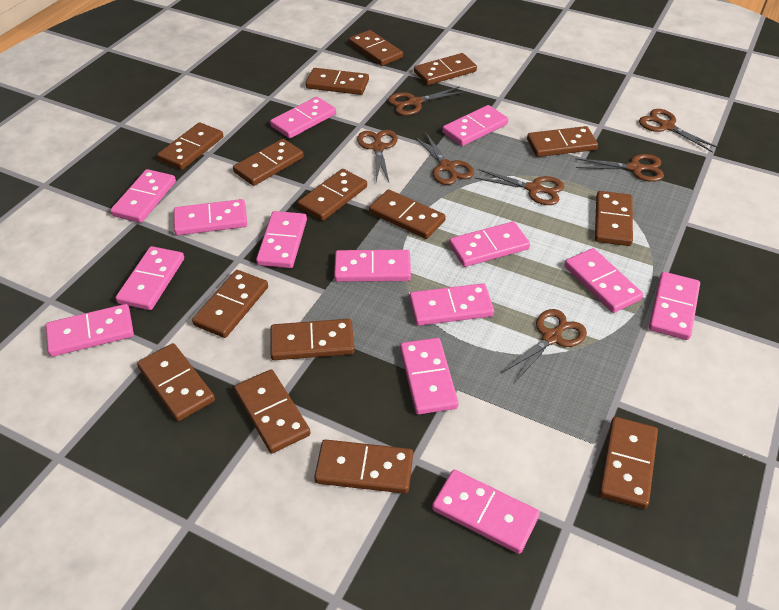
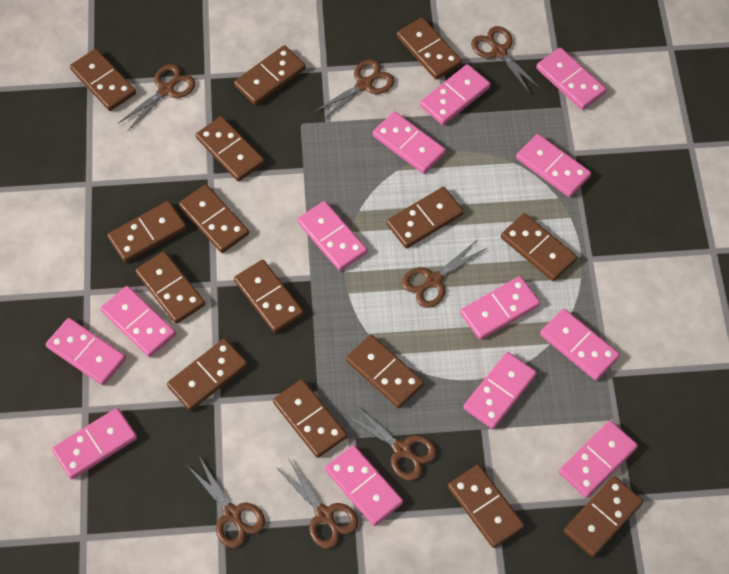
pink domino: [46,304,134,357] [110,169,176,223] [115,246,184,310] [174,199,247,235] [256,211,307,268] [270,97,336,138] [334,250,411,282] [400,338,459,414] [409,283,494,326] [432,470,540,554] [442,105,508,146] [449,222,530,267] [565,248,643,313] [649,272,700,340] = 14 -> [46,318,126,385] [52,408,137,479] [101,286,176,357] [297,201,367,271] [325,445,403,526] [373,111,446,174] [420,64,491,125] [460,276,540,340] [463,352,537,429] [516,134,591,197] [536,47,606,110] [540,309,620,381] [559,421,638,498] = 13

